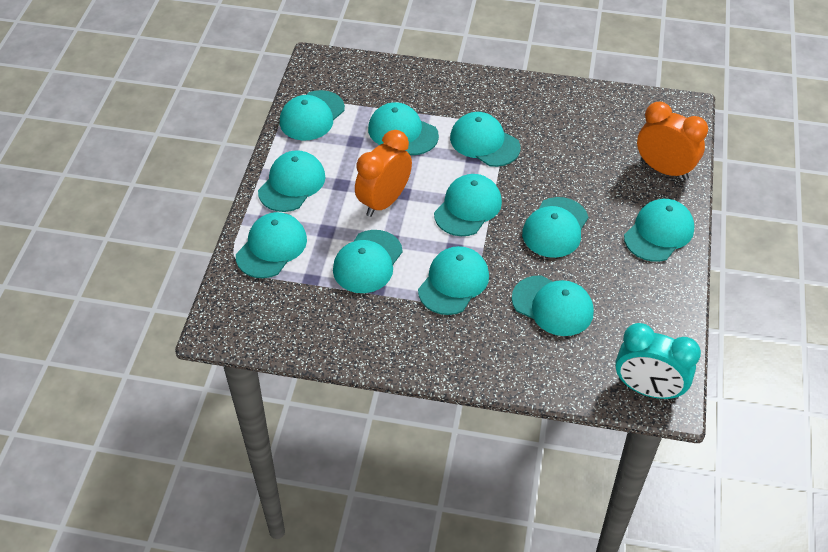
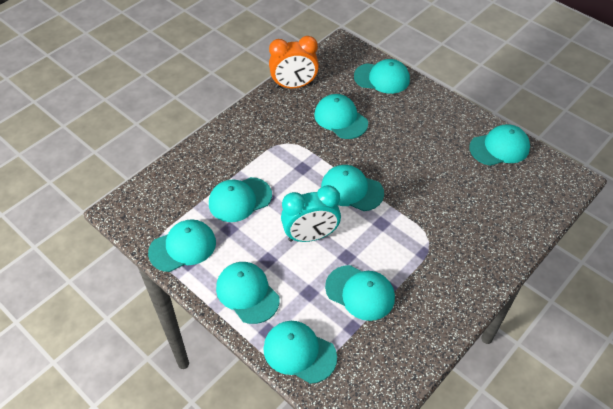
orange clock: [355,130,412,217] [637,102,708,180] = 2 -> [269,36,319,88] = 1
turquoise cap: [236,212,307,278] [258,150,326,212] [280,90,345,140] [333,230,403,293] [368,102,439,155] [418,246,489,315] [434,174,502,236] [450,112,521,167] [512,275,594,336] [522,197,588,258] [624,199,695,262] = 11 -> [148,219,216,272] [209,177,272,222] [216,262,280,324] [263,321,337,384] [314,94,368,139] [321,165,384,211] [325,265,395,321] [354,59,410,94] [469,124,530,166] = 9

